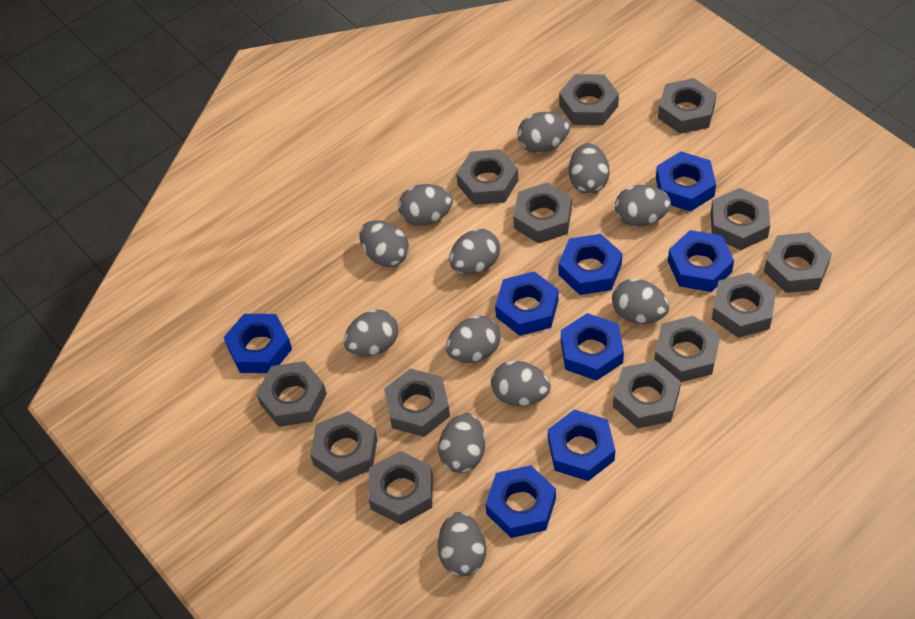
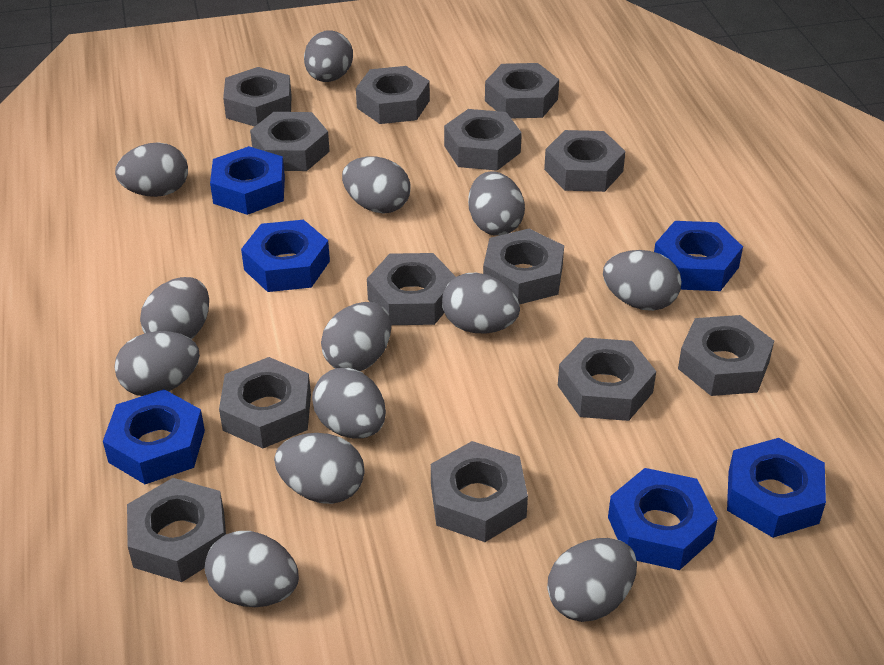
blue nut: [224,314,292,373] [485,465,556,538] [495,271,558,336] [548,409,615,481] [559,234,622,295] [561,313,624,381] [656,151,716,211] [668,230,734,292] = 8 -> [103,389,205,484] [210,146,285,215] [241,220,330,292] [608,468,718,570] [654,221,743,291] [727,438,826,538] = 6
grey egg: [344,310,398,357] [359,220,409,267] [398,184,453,226] [437,512,486,577] [438,413,485,473] [446,316,501,363] [449,229,500,275] [491,361,551,406] [517,112,570,153] [569,143,610,194] [612,279,669,324] [615,185,671,227] = 12 -> [115,142,188,197] [115,331,200,396] [140,277,209,339] [205,531,299,607] [274,433,365,504] [304,30,353,82] [312,368,386,439] [321,302,391,371] [342,156,411,214] [442,273,520,334] [468,171,525,236] [547,538,637,622] [603,250,682,311] = 13

